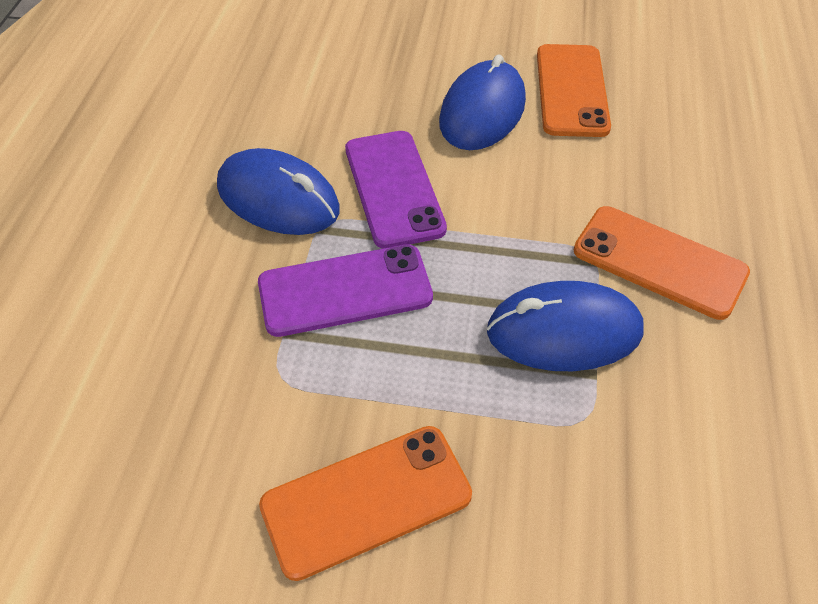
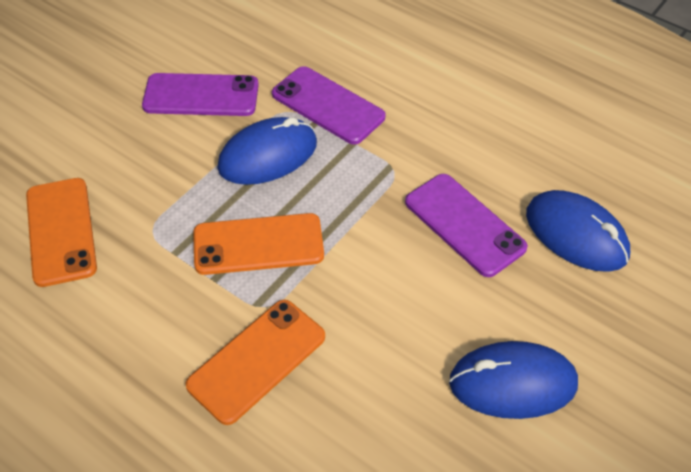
purple phone: [258,244,433,337] [345,131,447,249] = 2 -> [142,73,259,116] [272,66,386,144] [405,174,528,277] = 3

